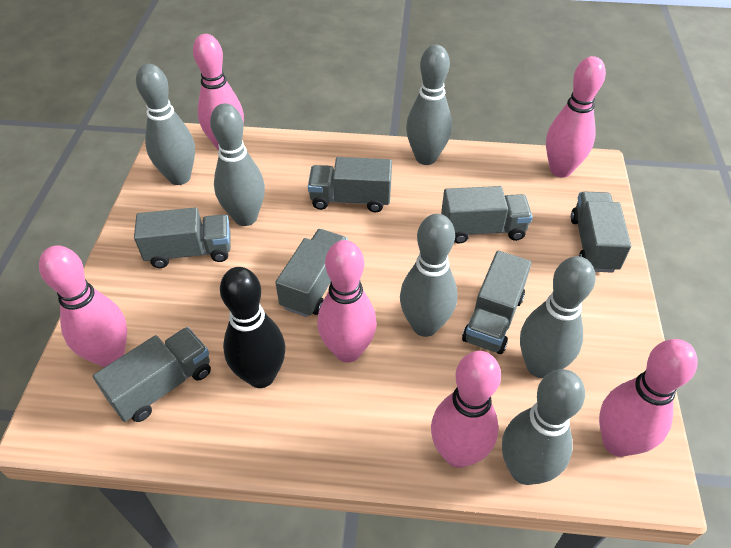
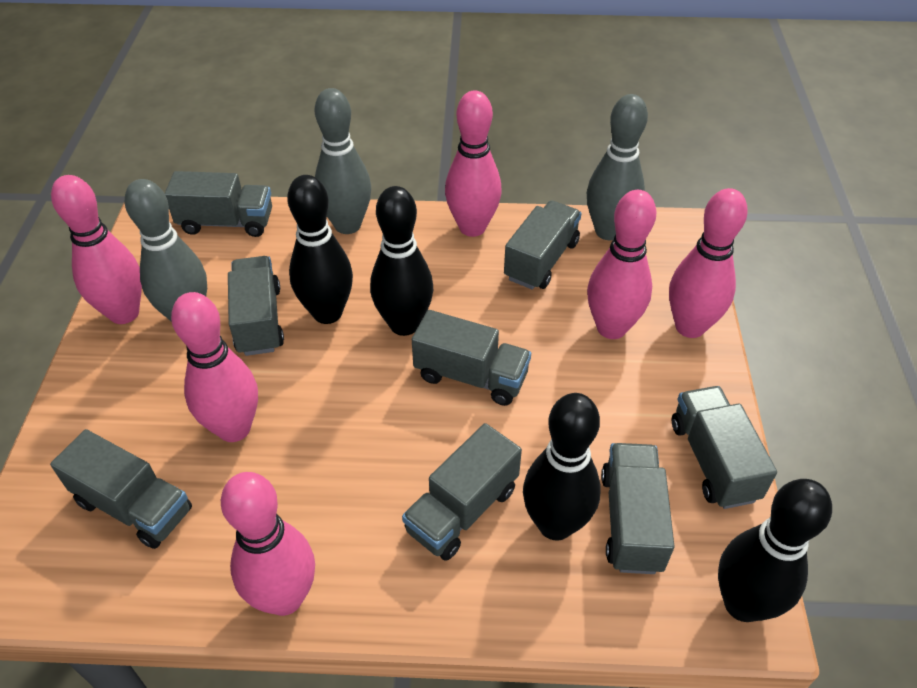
black bowling pin: [220,267,285,388] = 1 -> [287,175,353,324] [370,186,433,336] [523,393,601,541] [718,479,832,622] = 4
grey bowling pin: [136,64,195,185] [210,103,265,226] [400,214,458,337] [406,45,452,165] [502,369,585,485] [520,256,596,378] = 6 -> [125,179,207,322] [315,88,371,234] [587,94,648,240] = 3
grey truck: [93,327,211,422] [134,207,231,268] [275,229,348,317] [308,157,392,212] [441,186,533,244] [462,251,532,354] [571,192,631,273] = 7 -> [50,429,192,549] [165,171,272,237] [228,256,284,356] [402,423,522,561] [412,310,531,406] [504,200,582,290] [601,443,675,574] [672,386,777,509] = 8

